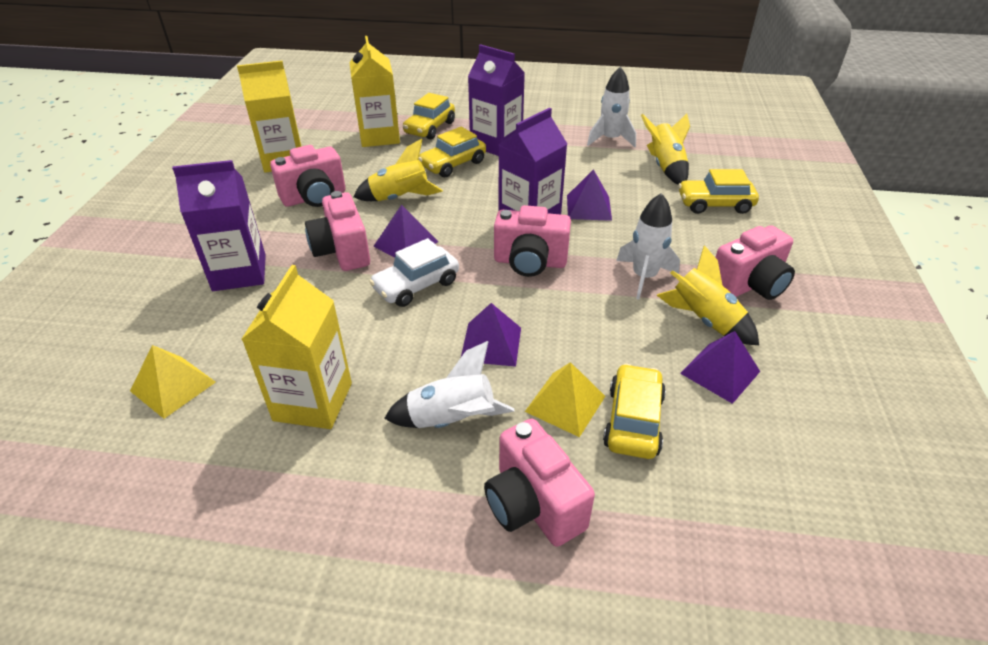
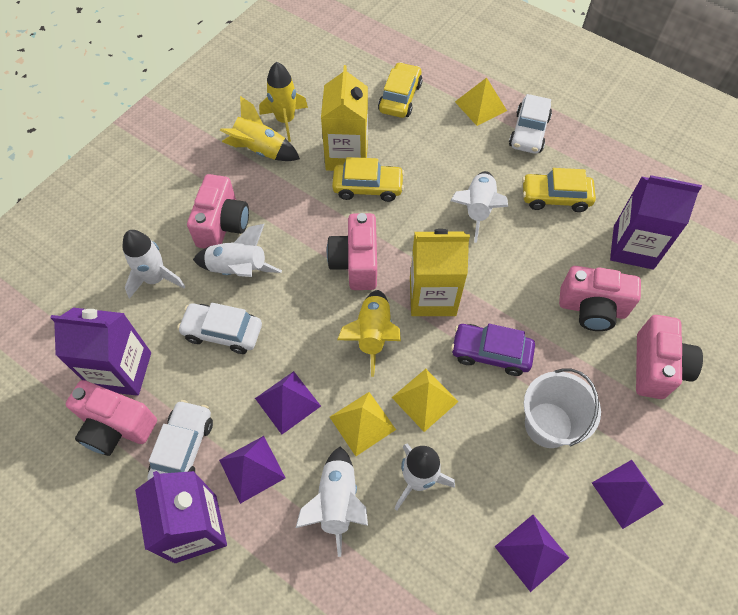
purple car: none = 0 -> [451,324,535,376] = 1
white bucket: none = 0 -> [524,368,601,448] = 1
white car: [369,238,459,307] = 1 -> [147,400,213,480] [177,303,262,354] [509,94,552,154] = 3
white rocket: [384,341,515,428] [587,67,636,147] [616,193,680,300] = 3 -> [123,230,185,299] [193,224,282,277] [296,447,368,557] [394,443,455,511] [451,171,508,243] = 5
yellow car: [403,93,455,139] [418,127,486,177] [603,363,666,459] [678,169,759,214] = 4 -> [332,157,405,202] [378,62,422,118] [522,168,596,212] = 3
yellow carton: [237,60,302,173] [242,265,352,429] [350,36,400,147] = 3 -> [321,65,368,171] [410,229,470,316] = 2
yellow pyramid: [130,345,216,419] [525,362,605,437] = 2 -> [330,392,396,456] [391,369,459,432] [455,78,507,126] = 3

